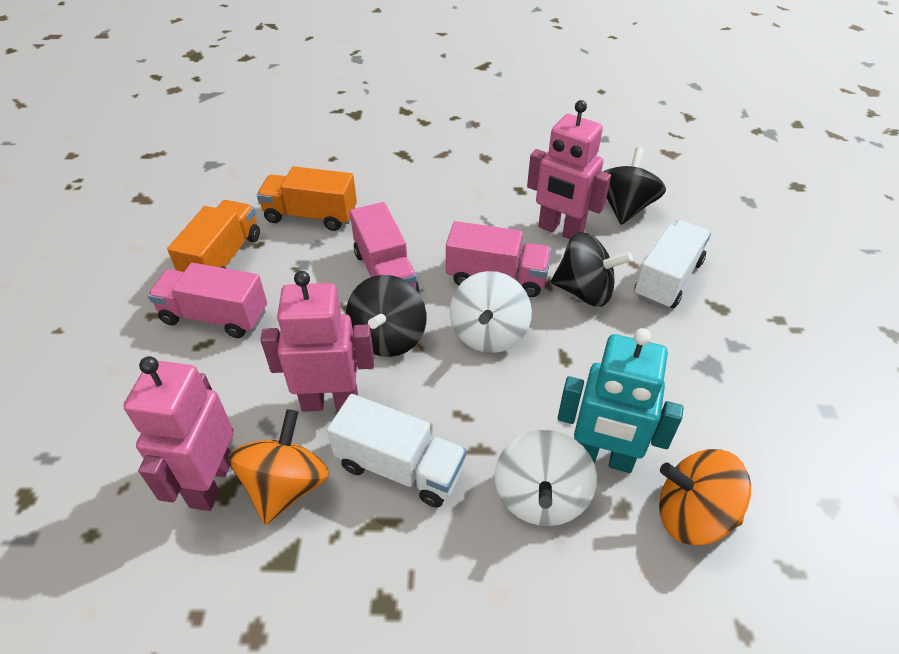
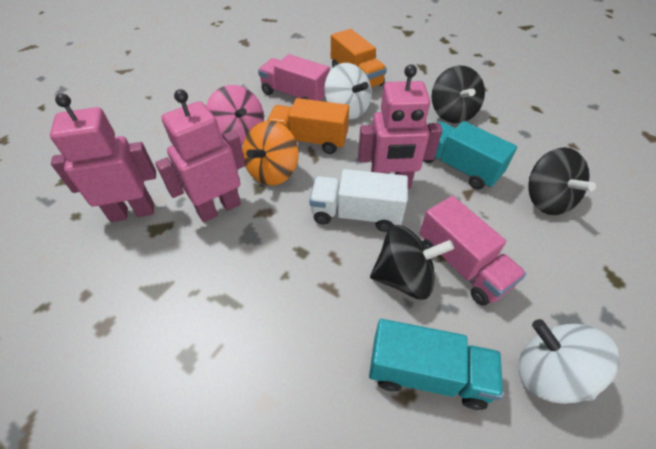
orange spinning top: [229,409,329,525] [659,449,751,545] = 2 -> [242,121,299,185] = 1
pink spinning top: none = 0 -> [206,85,264,145] = 1
pink truck: [147,263,267,338] [350,202,419,293] [446,221,552,297] = 3 -> [258,54,330,101] [419,196,526,306] = 2
turquoise robot: [558,328,684,473] = 1 -> none = 0
turquoise truck: none = 0 -> [369,319,503,410] [423,121,517,189] = 2
white truck: [327,394,466,508] [634,220,711,309] = 2 -> [309,169,408,232] = 1

